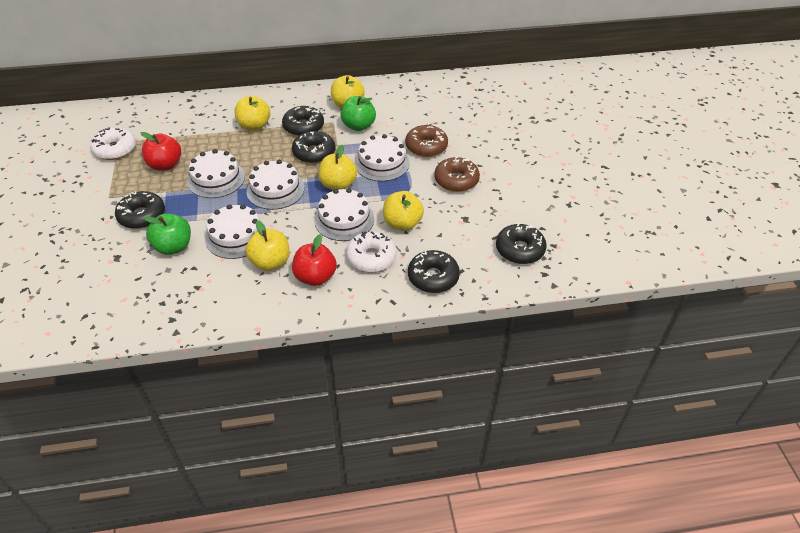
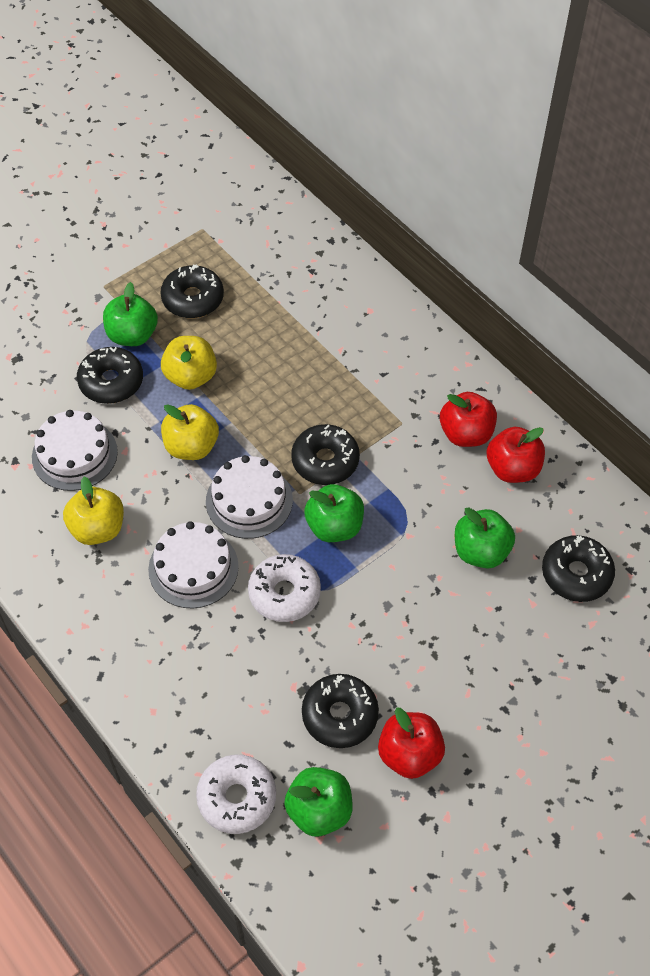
brown donut: [405,125,448,157] [434,157,480,192] = 2 -> none = 0
green apple: [144,213,191,255] [340,96,376,131] = 2 -> [103,282,158,346] [284,767,353,837] [304,484,364,542] [455,507,515,568] = 4
red apple: [141,132,181,171] [292,234,337,286] = 2 -> [378,707,445,779] [440,392,497,447] [487,427,545,483] = 3
white cake: [187,149,245,198] [205,204,266,259] [246,160,304,210] [314,188,374,241] [355,134,409,181] = 5 -> [32,410,118,491] [148,521,239,609] [206,455,293,539] = 3
yellow apple: [234,95,270,131] [245,220,290,271] [319,145,357,190] [331,75,364,108] [383,191,424,231] = 5 -> [63,477,124,545] [161,336,217,390] [161,404,219,460] = 3

